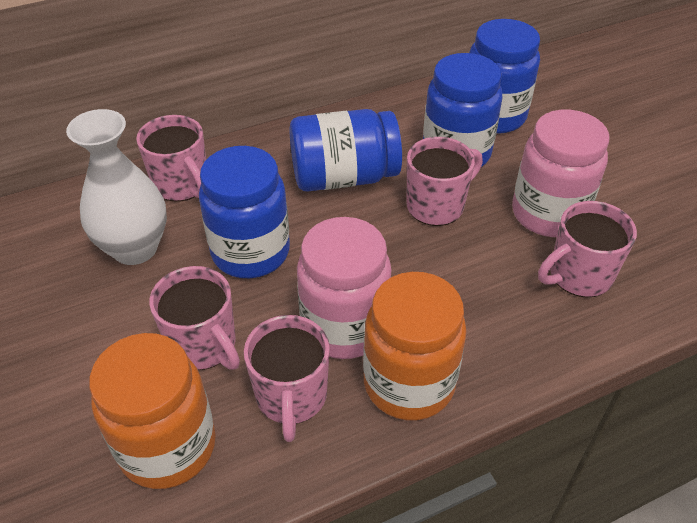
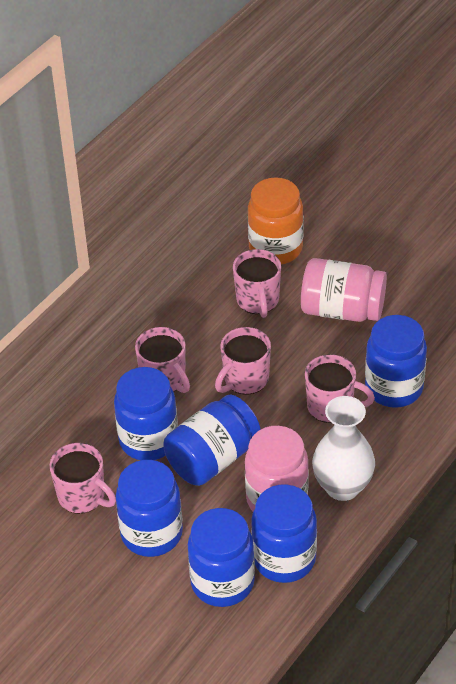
blue jar: [199,146,290,278] [290,109,402,192] [423,53,503,167] [469,19,540,134] = 4 -> [114,367,178,460] [116,460,183,557] [163,394,260,486] [188,508,255,607] [251,484,317,583] [365,315,427,408] = 6
orange jar: [89,333,216,489] [363,272,466,420] = 2 -> [248,178,303,265] = 1

